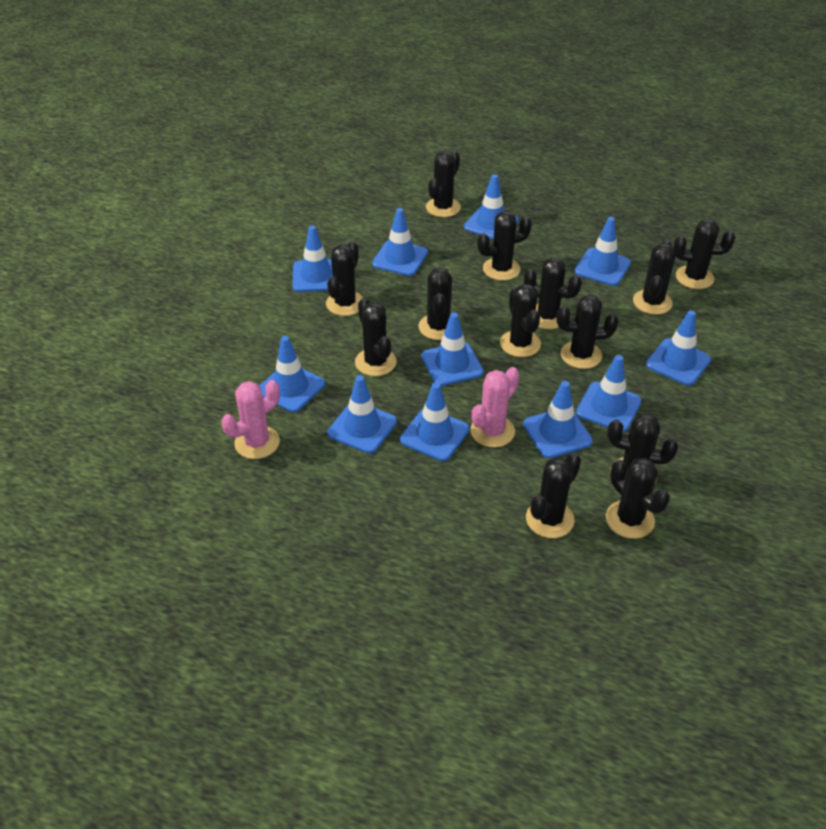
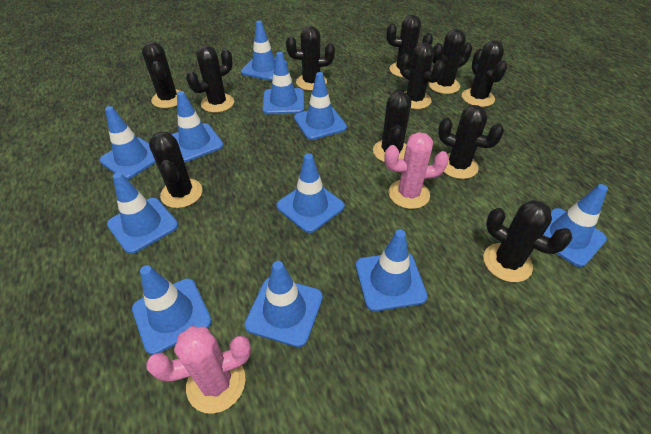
black cactus: [326,241,364,316] [355,298,397,376] [418,267,452,340] [426,150,461,217] [477,211,532,281] [500,284,541,357] [524,257,582,329] [526,452,581,538] [557,295,618,369] [606,458,670,539] [607,413,678,484] [633,240,676,315] [673,219,735,289] = 13 -> [142,42,180,108] [149,132,202,208] [186,45,234,113] [286,26,335,91] [373,89,411,162] [387,15,433,78] [400,42,445,109] [428,29,472,94] [438,105,504,179] [462,40,507,107] [483,200,572,282] = 11

